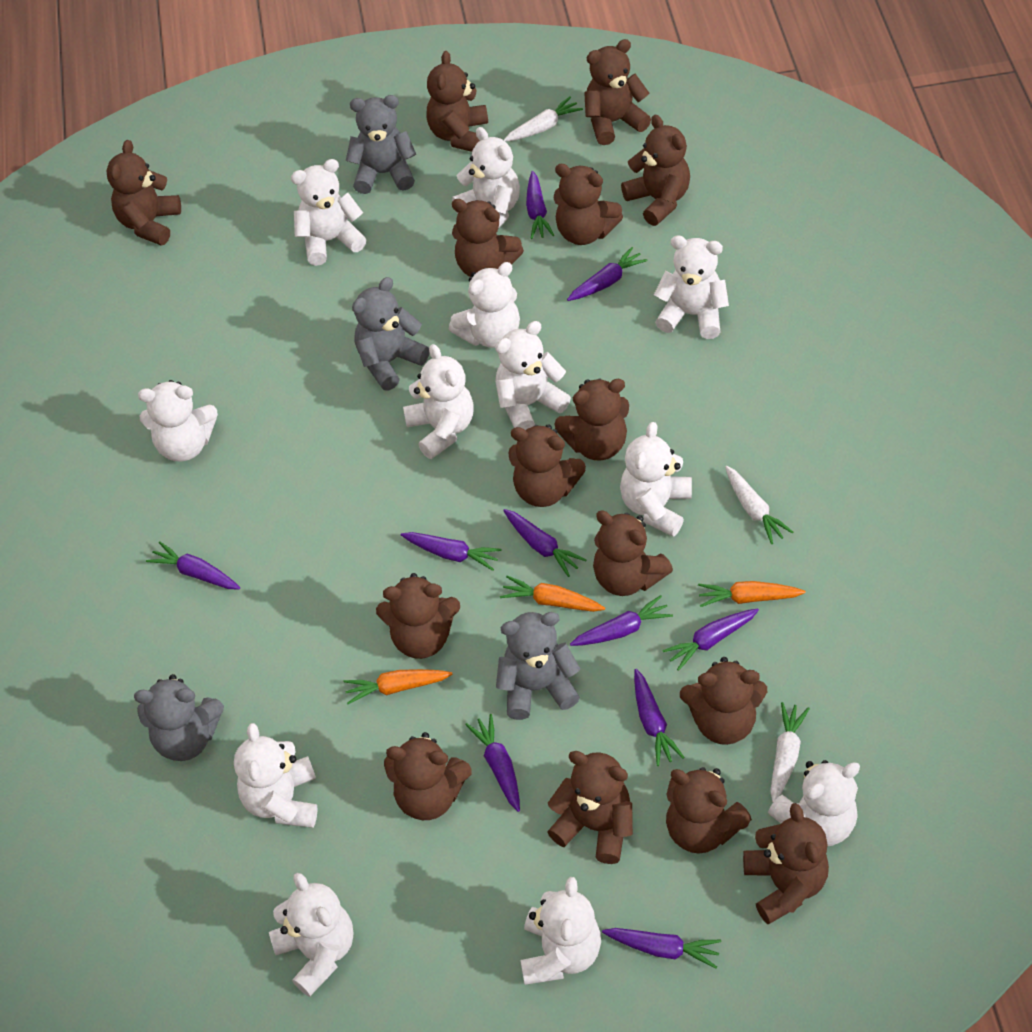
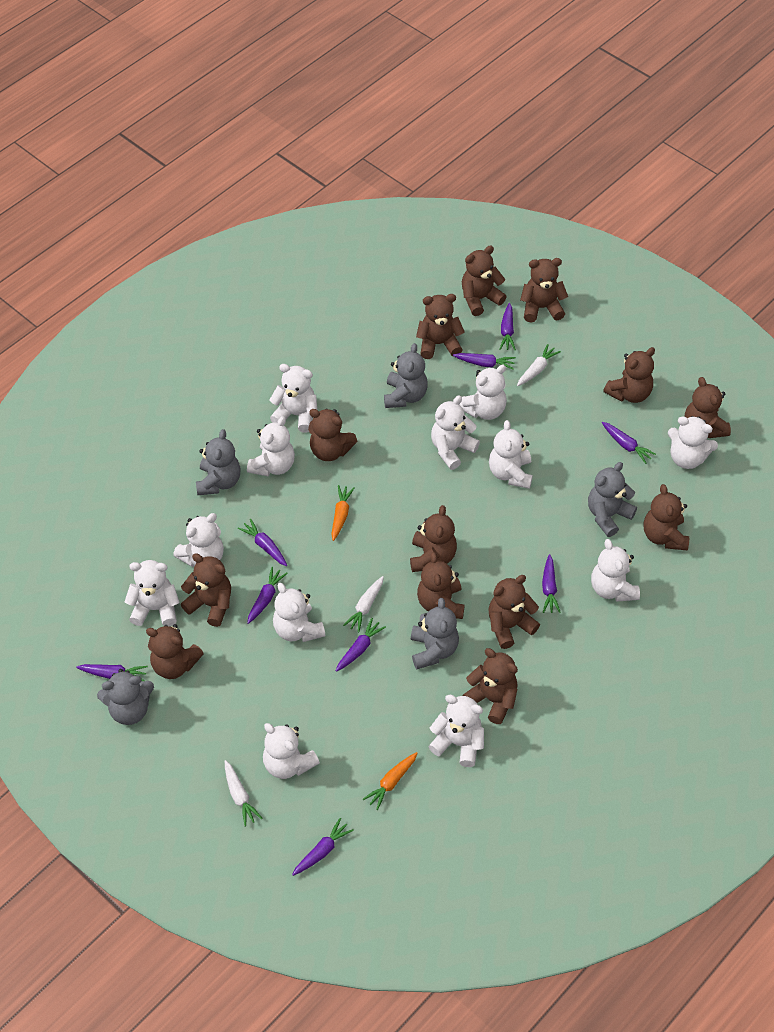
brown teddy bear: [106,140,181,246] [376,573,460,659] [384,732,472,820] [427,51,488,152] [452,199,524,277] [508,424,586,507] [547,751,633,864] [554,164,623,245] [554,378,629,460] [584,39,651,145] [593,510,673,596] [621,115,690,226] [666,767,752,854] [680,657,767,745] [743,803,829,924] = 15 -> [146,624,204,679] [181,553,231,627] [308,409,357,461] [410,505,457,572] [416,294,465,359] [417,552,465,619] [462,246,507,316] [462,648,518,724] [488,575,540,649] [520,258,568,323] [603,347,655,403] [643,484,689,550] [685,377,731,438] = 13
grey teddy bear: [134,674,224,761] [346,95,416,194] [352,277,429,391] [496,612,581,720] = 4 -> [97,669,154,725] [196,429,241,495] [384,343,428,408] [411,598,459,669] [588,462,637,537] = 5
orange carrot: [344,669,453,704] [500,576,605,612] [698,581,806,607] = 3 -> [331,485,355,541] [363,752,418,810] = 2
purple carrot: [146,541,240,589] [401,532,502,571] [465,714,520,812] [503,509,586,577] [526,171,555,239] [567,247,648,301] [570,595,673,646] [602,928,721,969] [634,669,684,766] [662,608,759,671] = 10 -> [76,664,148,681] [238,519,287,566] [247,567,288,624] [292,818,354,876] [336,618,386,672] [453,353,516,370] [500,303,516,350] [542,554,561,613] [602,422,656,464] = 9

